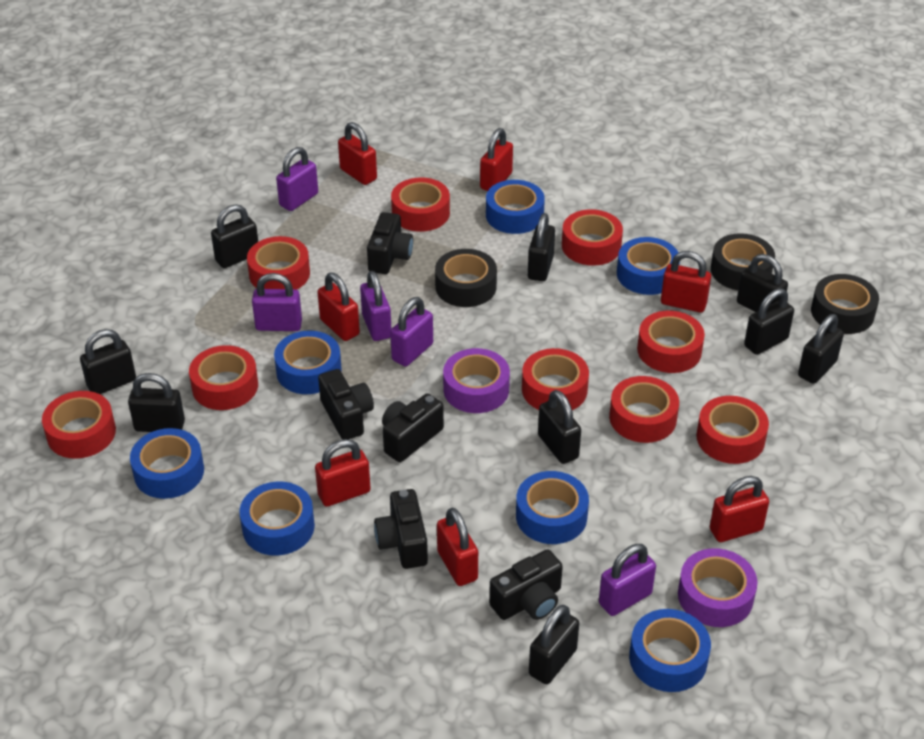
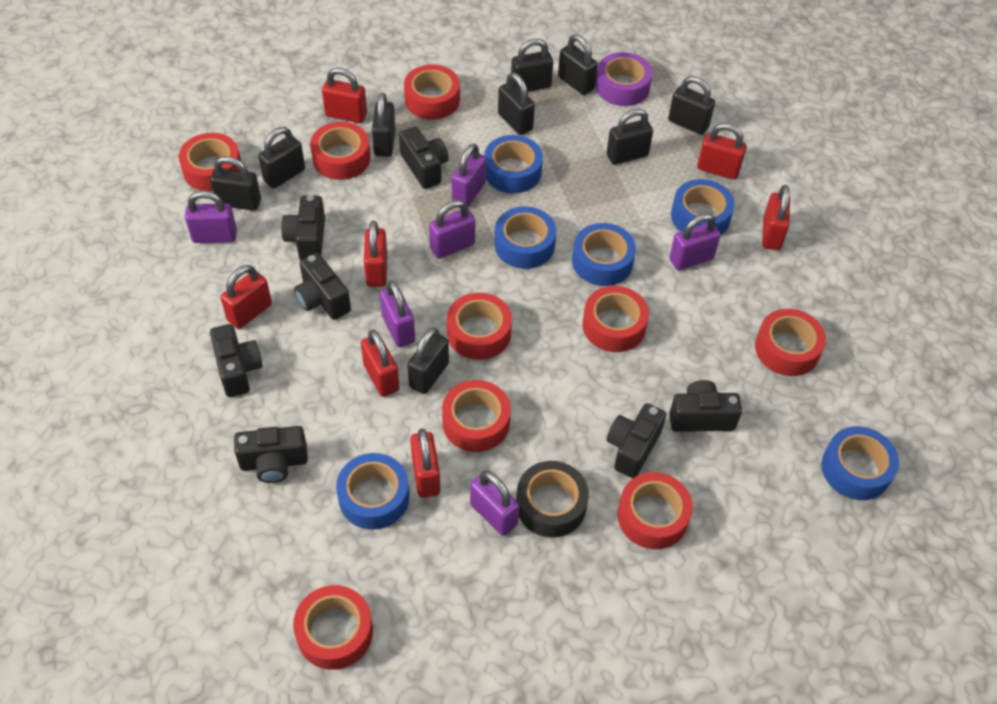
black camera: [318,369,374,440] [367,212,413,274] [374,489,428,569] [382,393,444,462] [489,549,563,620] = 5 -> [210,324,262,397] [234,426,308,483] [281,195,325,260] [294,253,351,320] [399,127,449,189] [606,403,666,478] [669,380,742,432] = 7
black tape: [435,249,497,307] [711,233,775,290] [811,274,879,334] = 3 -> [516,461,589,537] = 1
blue tape: [130,428,204,499] [239,481,315,556] [274,331,342,394] [486,180,545,234] [516,471,589,544] [617,237,680,295] [629,609,711,692] = 7 -> [336,453,410,530] [484,135,543,193] [494,206,556,269] [572,223,636,286] [671,179,735,235] [821,426,899,500] = 6
purple padlock: [252,273,302,331] [276,147,318,211] [360,271,391,341] [390,297,433,367] [599,544,656,616] = 5 -> [185,191,237,243] [380,280,415,347] [429,200,475,259] [451,144,486,207] [470,471,520,536] [669,214,721,270] = 6
purple tape: [443,348,510,413] [678,548,758,627] = 2 -> [595,52,653,106] = 1

